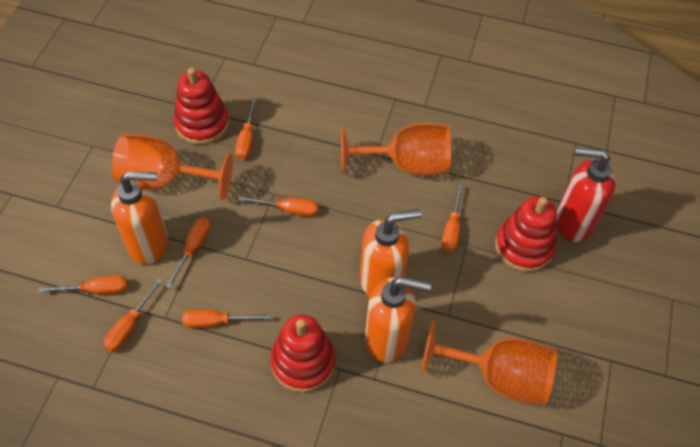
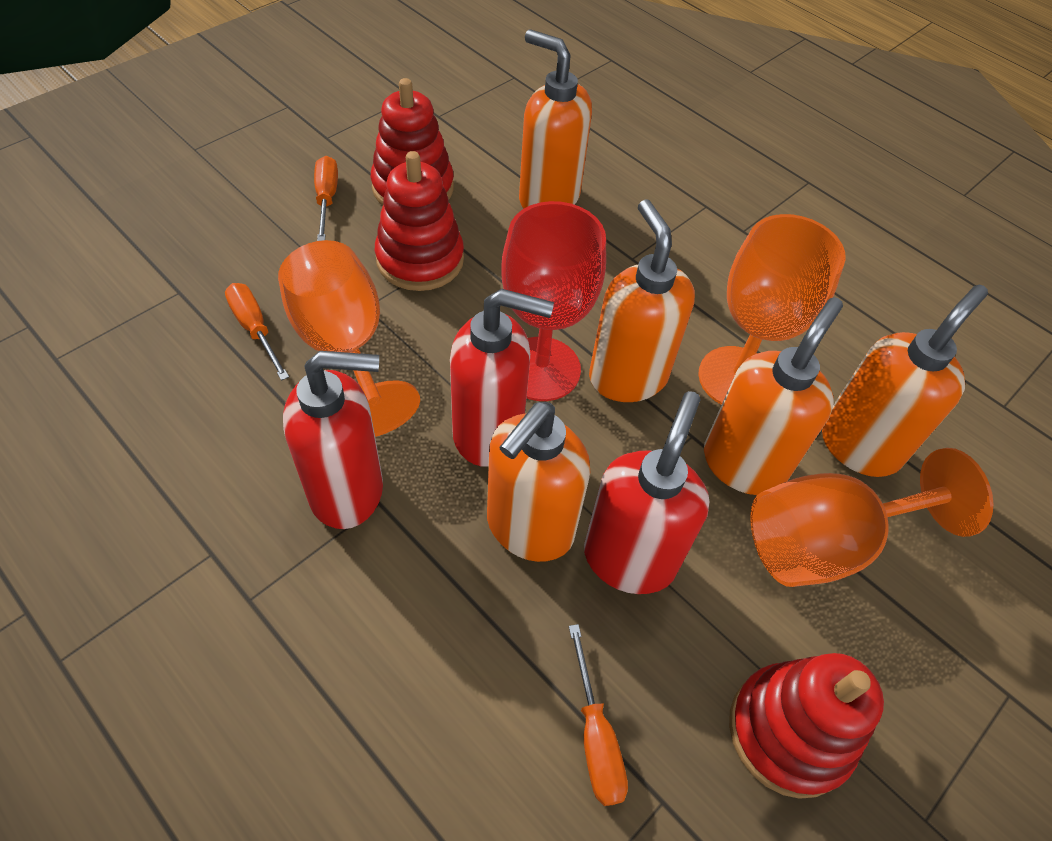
orange screwdriver: [38,275,128,294] [104,278,163,352] [166,217,211,289] [182,309,271,328] [235,98,257,160] [238,196,318,217] [442,184,464,252] = 7 -> [225,283,289,381] [314,156,338,241] [569,624,628,806] = 3
orange soap dispenser: [111,172,168,264] [360,209,422,297] [365,277,431,362] = 3 -> [487,402,590,562] [519,29,592,209] [589,199,695,402] [704,297,843,495] [822,285,988,477] = 5
red goblet: none = 0 -> [501,201,606,401] = 1
red soap dispenser: [556,147,616,242] = 1 -> [283,351,383,529] [450,289,554,467] [584,391,709,594] = 3

